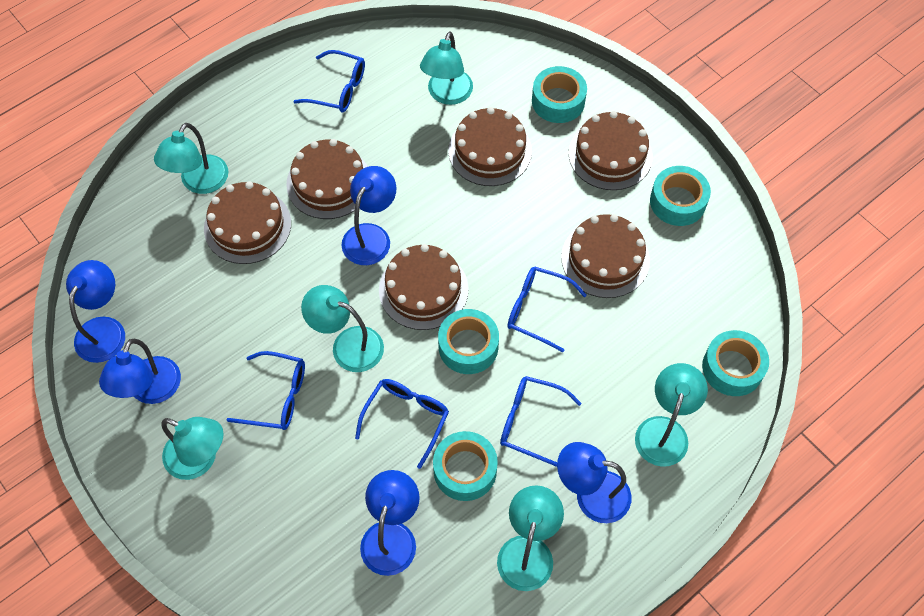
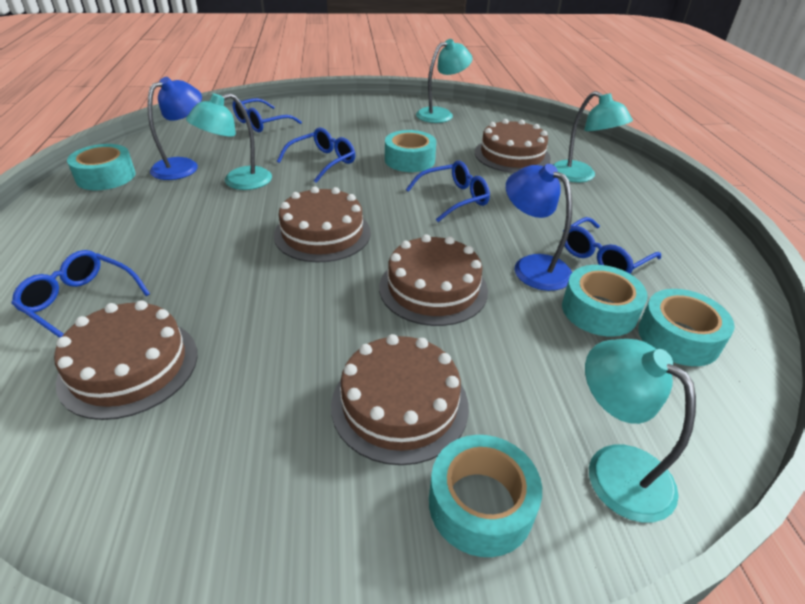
blue lamp: [66,260,125,363] [99,339,181,404] [342,166,397,265] [360,470,420,576] [557,442,631,523] = 5 -> [147,77,202,180] [506,164,572,291] = 2
brown cake: [204,181,291,264] [286,139,368,219] [379,244,468,330] [448,107,532,186] [561,214,650,298] [569,111,653,190] = 6 -> [54,300,197,420] [274,186,371,262] [331,334,469,465] [379,234,488,326] [475,119,551,173] = 5
turquoise lamp: [154,123,228,194] [161,417,224,480] [301,285,384,372] [420,32,473,105] [497,485,564,591] [635,363,708,467] = 6 -> [186,93,272,190] [416,39,473,123] [553,91,633,182] [585,339,696,523] = 4

